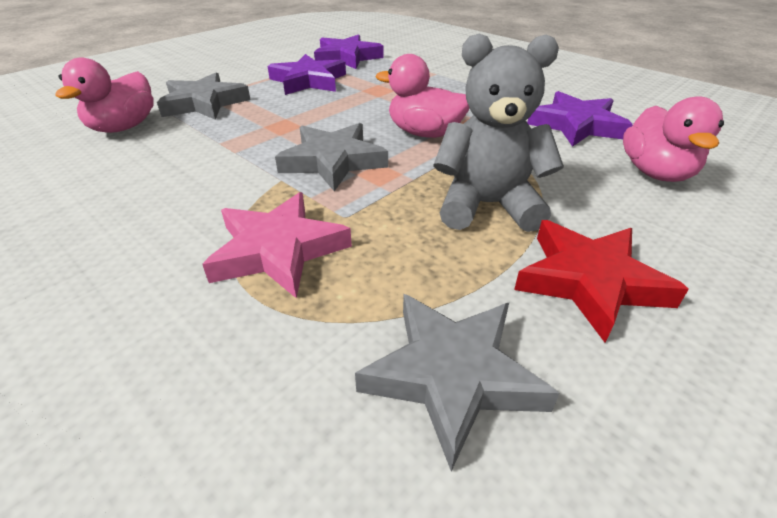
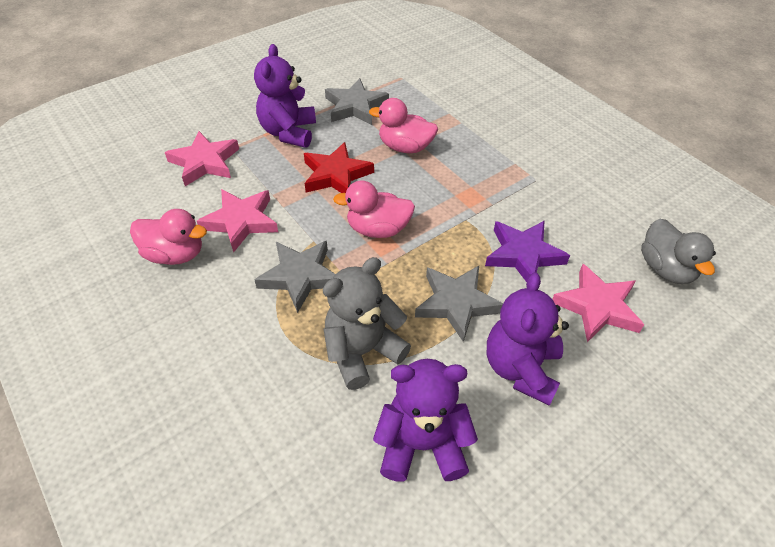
grey duck: none = 0 -> [641,219,716,284] = 1
pink star: [202,192,352,298] = 1 -> [165,131,239,186] [197,189,278,253] [552,264,644,342] = 3
purple star: [267,54,346,95] [314,34,384,69] [527,91,633,147] = 3 -> [485,220,570,282] = 1
purple teddy bear: none = 0 -> [254,44,316,148] [373,359,478,482] [487,272,569,406] = 3

